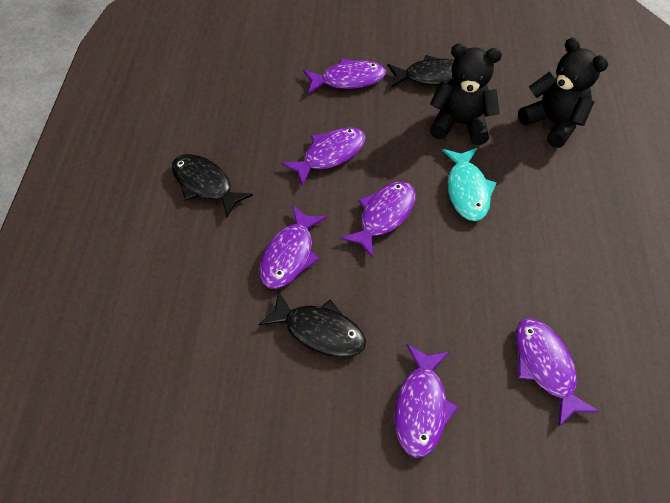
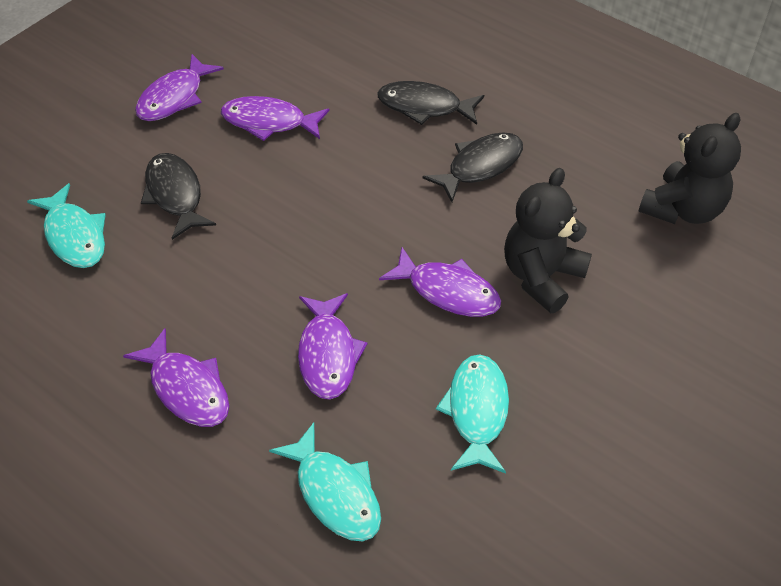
purple fish: [260,205,327,289] [282,127,365,186] [303,58,386,94] [341,181,416,258] [394,344,459,458] [516,318,600,427] = 6 -> [123,328,229,427] [135,54,224,121] [221,96,330,141] [298,293,368,399] [379,247,501,317] = 5
turquoise fish: [442,148,497,221] = 1 -> [27,183,106,268] [269,423,381,541] [436,354,509,474] = 3

